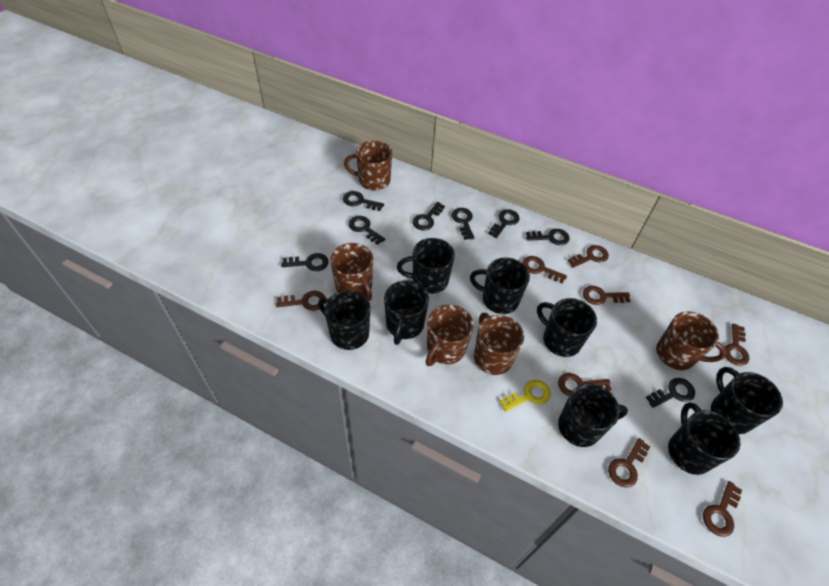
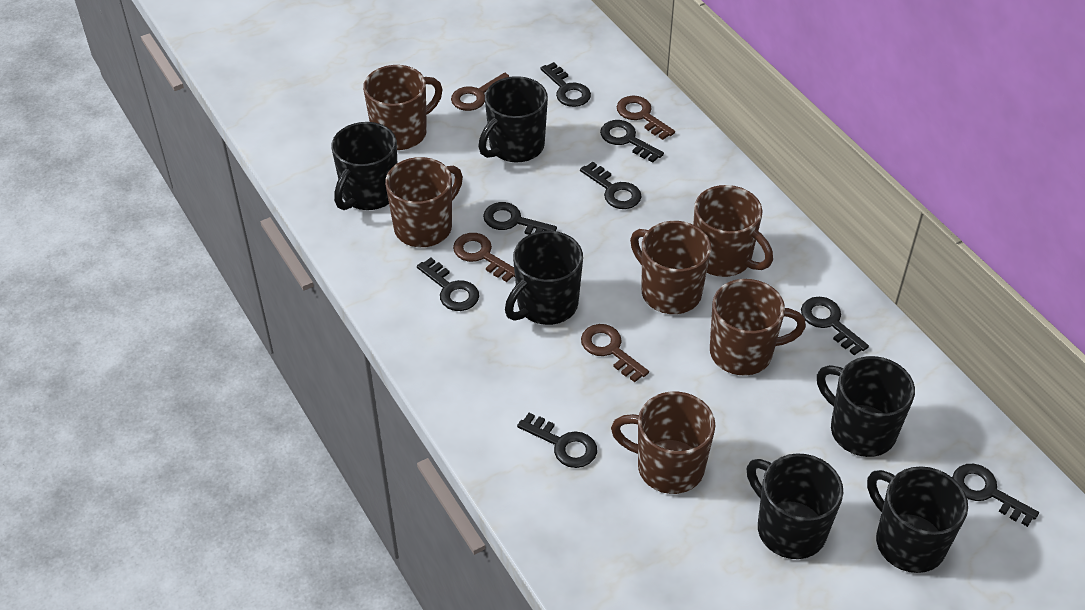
black mug: [318,290,371,350] [384,280,429,345] [397,238,455,294] [470,258,530,314] [537,298,597,357] [558,384,628,447] [668,402,740,475] [711,367,783,434] = 8 -> [331,122,397,210] [478,76,548,162] [505,231,583,325] [747,453,843,559] [817,356,915,457] [867,466,968,573] = 6
brown key: [276,291,326,311] [522,256,567,283] [558,373,611,396] [567,245,609,268] [583,286,630,305] [608,438,650,488] [703,481,742,537] [725,324,749,366] = 8 -> [451,73,509,111] [453,233,515,282] [581,324,649,382] [616,96,675,140] = 4
brown mug: [330,243,373,301] [344,141,392,191] [426,304,474,366] [474,313,524,375] [656,311,727,370] = 5 -> [363,65,442,150] [385,157,463,247] [611,392,715,494] [630,221,711,314] [693,185,773,277] [710,279,806,375] = 6
yellow key: [500,380,551,412] = 1 -> none = 0

